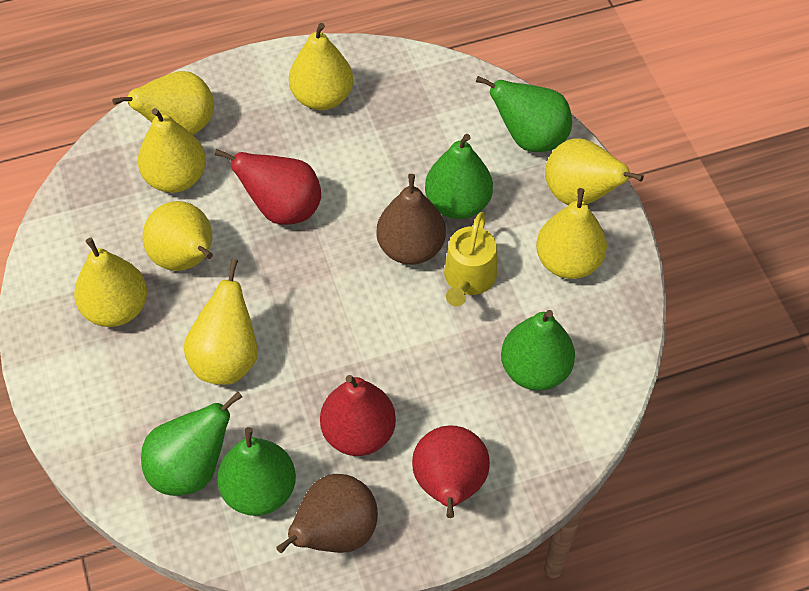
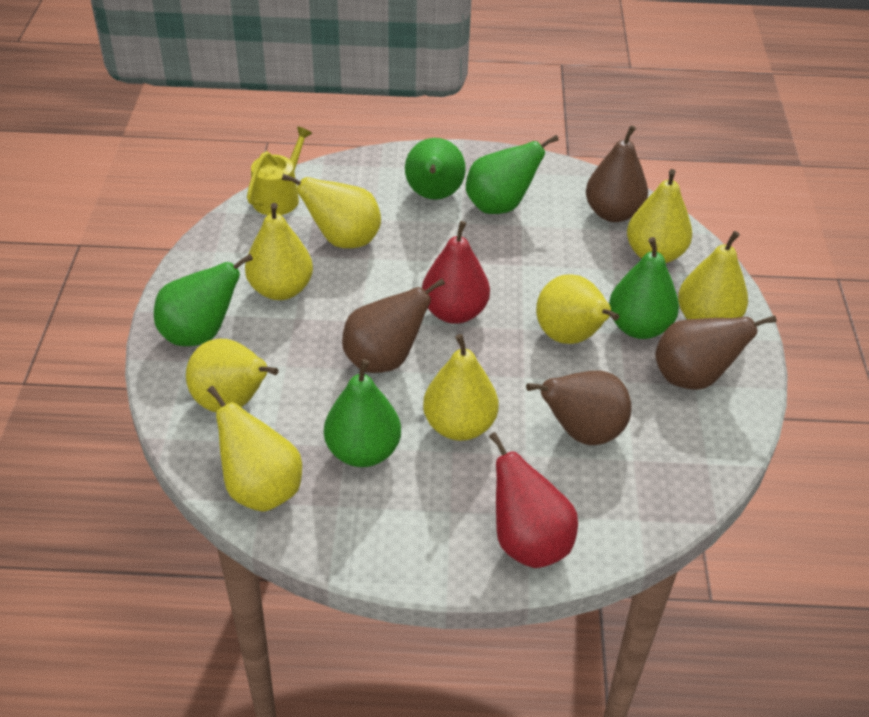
brown pear: [276,474,378,553] [376,174,446,265] = 2 -> [342,278,445,373] [526,371,632,445] [586,125,648,222] [655,315,777,390] = 4
red pear: [215,149,321,225] [320,375,396,456] [412,425,490,518] = 3 -> [422,221,490,324] [489,432,578,568] = 2

